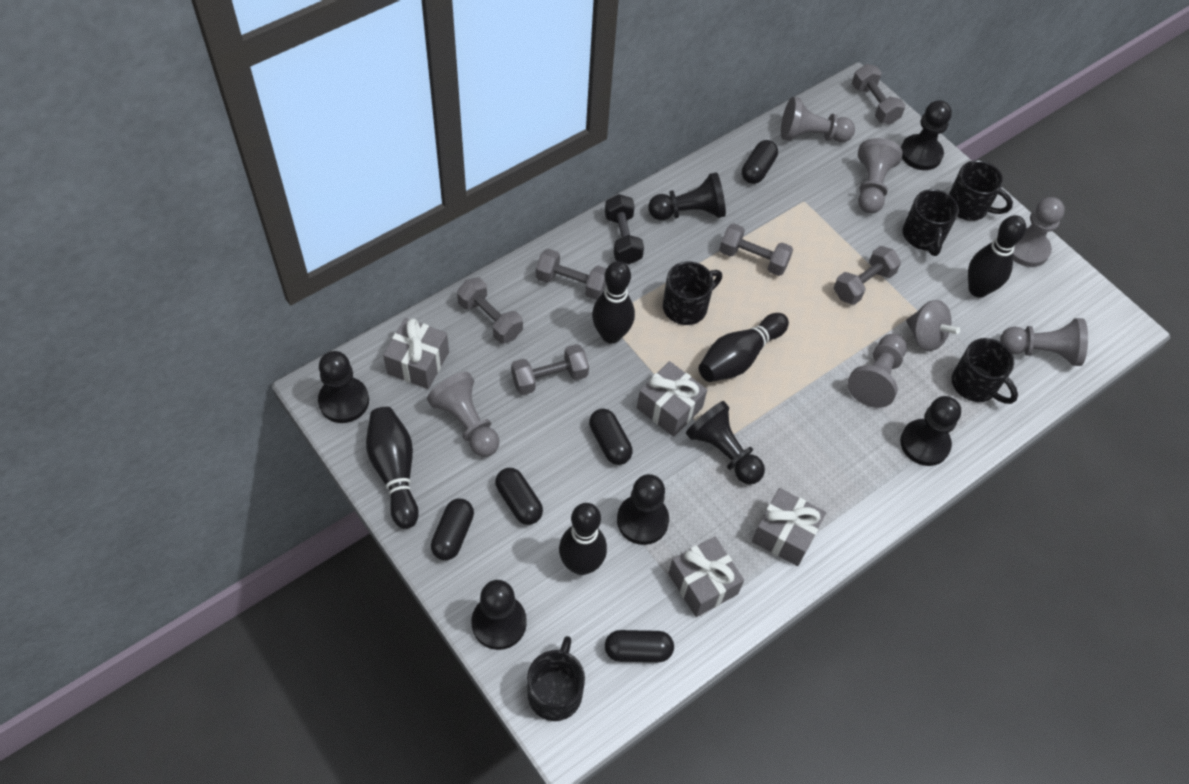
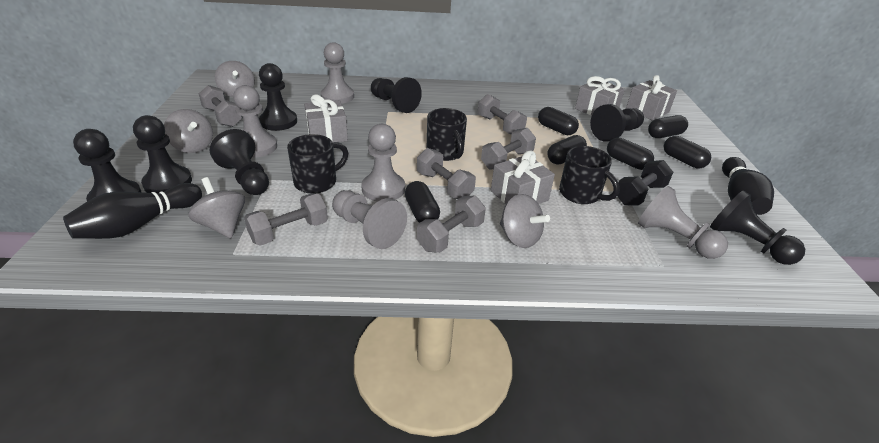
black bowling pin: [366,407,419,529] [559,503,607,575] [592,261,635,343] [699,313,789,382] [968,215,1026,298] = 5 -> [63,183,202,239] [722,157,774,215] = 2
black capsule: [431,498,474,560] [495,468,543,525] [589,409,633,465] [605,630,674,662] [742,140,778,184] = 5 -> [405,181,440,223] [538,107,579,135] [547,135,587,164] [607,138,654,170] [648,115,688,138] [664,136,711,168] = 6
black mug: [527,636,585,721] [663,262,722,325] [903,189,959,256] [949,160,1013,221] [952,338,1018,404] = 5 -> [287,134,348,193] [427,108,467,161] [559,146,620,204] = 3
grey pawn: [427,372,500,457] [781,97,855,142] [847,334,907,408] [858,138,903,213] [1000,318,1088,366] [1013,197,1065,267] = 6 -> [233,85,277,158] [321,42,354,104] [332,190,407,249] [361,124,405,202] [638,186,728,259] = 5
grey spinning top: [906,300,960,351] = 1 -> [164,109,213,153] [188,177,245,238] [215,61,255,97] [500,194,550,248] = 4

